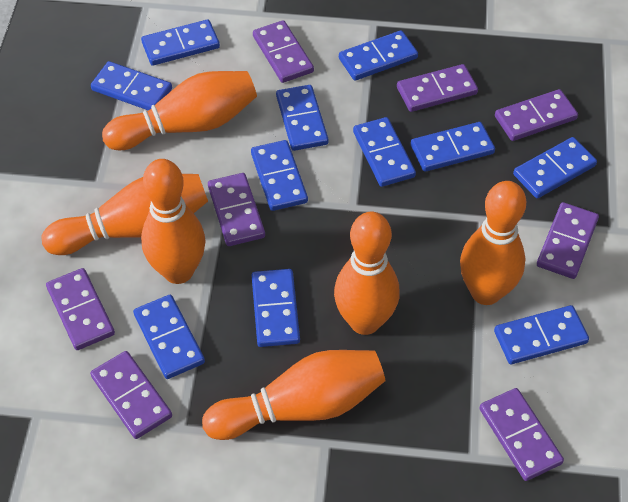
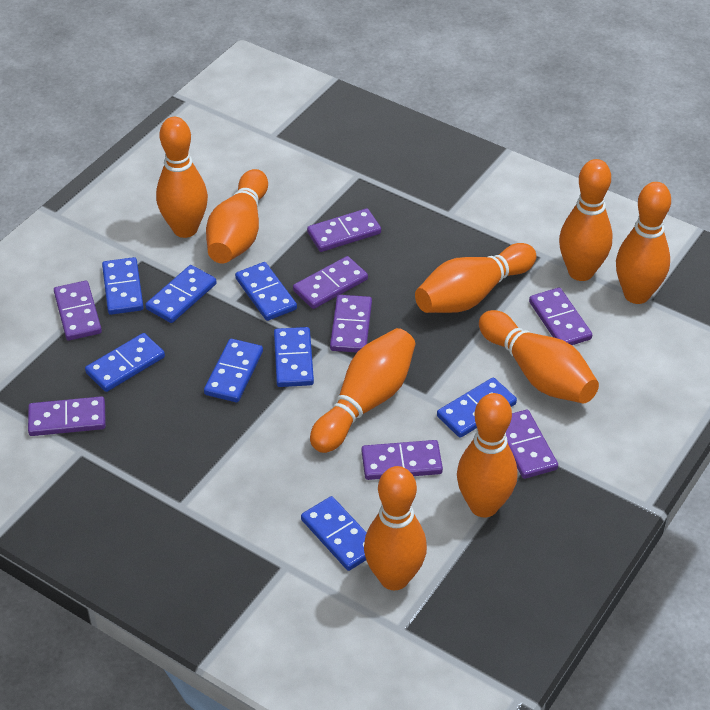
blue domino: [91,61,172,110] [133,295,205,379] [141,19,220,66] [251,140,308,211] [252,269,300,347] [276,85,329,151] [339,30,418,81] [353,117,416,187] [411,122,495,172] [494,305,589,364] [513,137,597,198] = 11 -> [85,333,165,392] [102,257,144,315] [145,265,217,323] [204,339,263,402] [235,262,297,321] [274,327,314,387] [301,496,367,571] [437,378,517,438] = 8
orange bowling pin: [42,174,208,255] [102,71,257,150] [141,159,205,284] [202,350,386,440] [334,212,400,335] [460,181,526,305] = 6 -> [156,117,208,238] [206,169,268,263] [310,328,416,453] [364,466,427,590] [415,243,536,313] [457,393,517,517] [479,310,599,404] [559,159,613,281] [616,182,671,304] = 9

